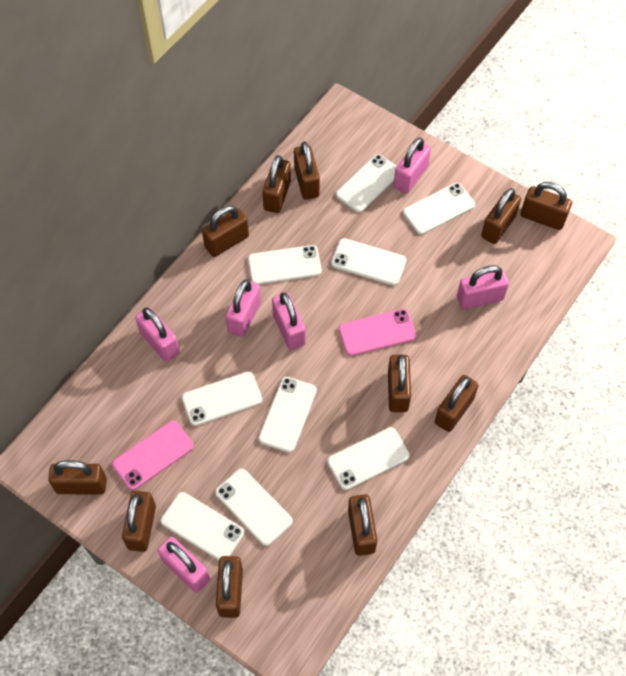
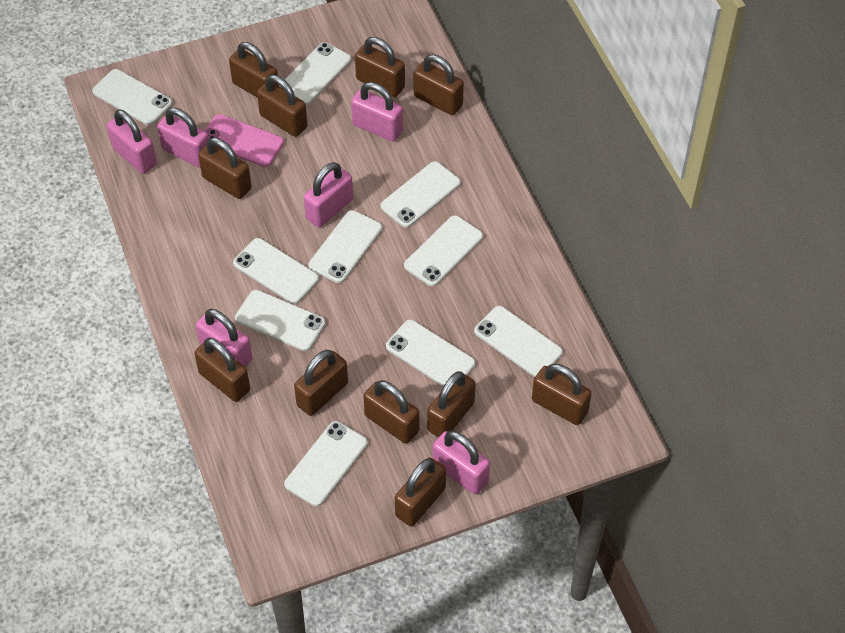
pink phone: [112,421,194,490] [339,309,417,356] = 2 -> [204,114,284,167] = 1
white phone: [161,492,244,560] [182,371,262,426] [215,469,293,546] [248,245,322,285] [259,377,317,453] [327,427,410,490] [331,238,406,285] [336,154,397,212] [403,183,475,235] = 9 -> [92,69,172,125] [233,238,319,304] [235,290,326,351] [279,42,351,105] [284,421,368,506] [308,210,382,283] [380,161,461,228] [386,320,475,387] [404,215,483,286] [474,306,563,377] = 10

